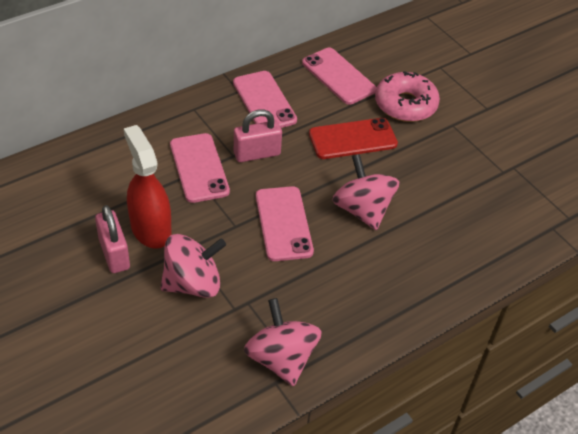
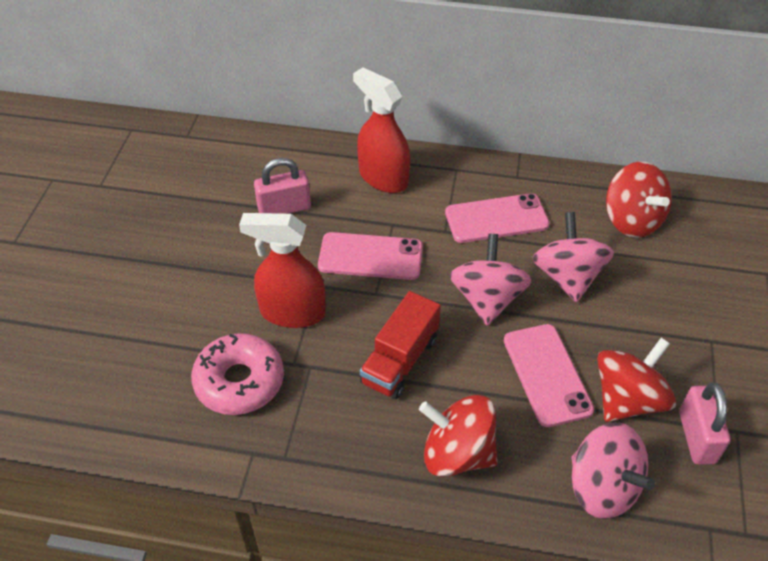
pink phone: [170,133,230,203] [233,71,297,128] [256,186,314,261] [302,48,376,105] = 4 -> [318,232,423,280] [445,193,550,243] [504,324,594,427] = 3
red phone: [309,118,398,159] = 1 -> none = 0
red spinning top: none = 0 -> [419,395,498,477] [597,338,676,422] [606,162,672,238] = 3
red spray bottle: [124,125,171,249] = 1 -> [239,213,326,328] [353,67,410,193] = 2
red truck: none = 0 -> [360,291,441,399] = 1

